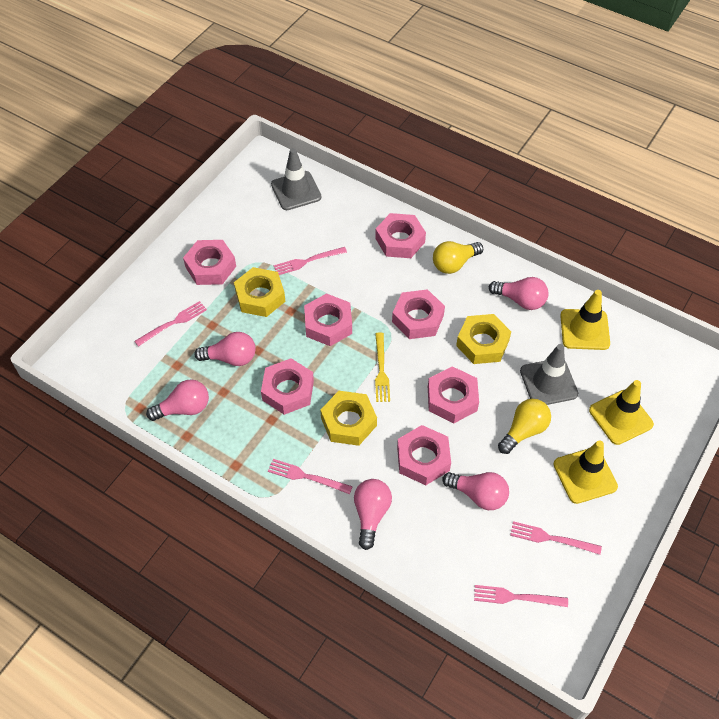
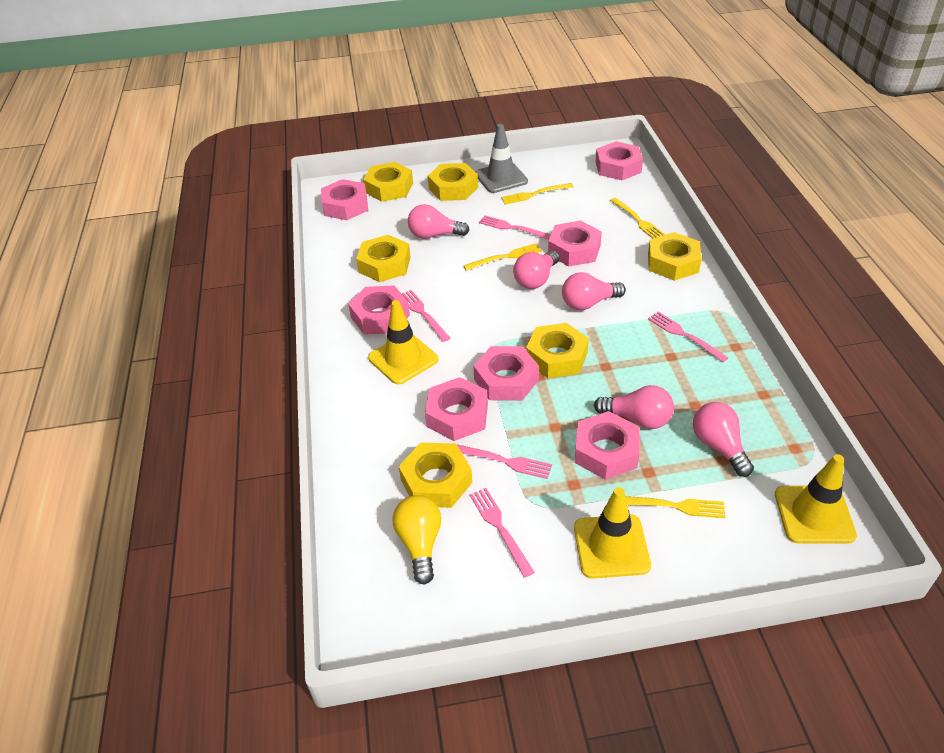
grey traffic cone: [271,148,322,210] [520,344,578,405] = 2 -> [475,124,528,193] = 1
yellow fork: [375,332,390,402] = 1 -> [463,243,542,271] [501,183,574,205] [610,198,665,239] [626,496,725,518] = 4
yellow light bulb: [433,241,483,274] [498,399,551,454] = 2 -> [393,495,441,585] = 1
yellow nut: [234,267,285,317] [320,391,377,446] [456,314,511,364] = 3 -> [356,235,411,282] [363,162,413,202] [399,443,472,508] [428,163,478,201] [526,323,589,378] [648,232,702,281] = 6

